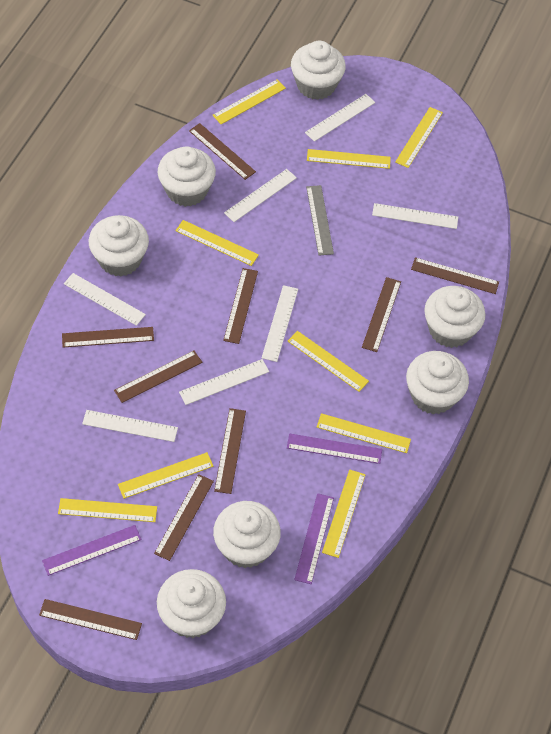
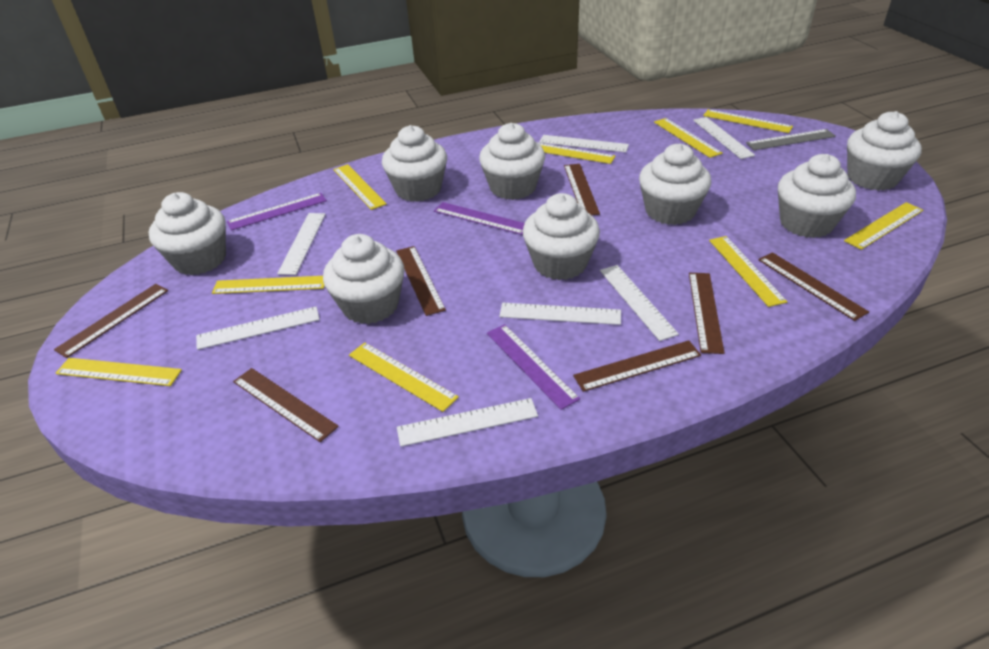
brown ruler: [39,599,142,640] [62,327,154,348] [114,351,202,403] [154,474,214,561] [189,123,256,180] [214,408,246,494] [223,268,258,344] [362,277,401,352] [411,257,499,294] = 9 -> [54,284,168,358] [233,368,339,442] [396,246,446,316] [564,164,600,215] [573,340,701,392] [689,273,724,354] [758,252,869,321] = 7
white cupcake: [89,215,149,277] [157,569,226,638] [158,146,216,207] [213,501,281,568] [291,41,346,100] [406,351,469,415] [424,286,485,348] = 7 -> [149,192,226,275] [323,234,404,324] [382,125,447,202] [479,123,545,200] [523,193,600,280] [639,144,711,225] [778,154,856,238] [847,111,922,191] = 8

